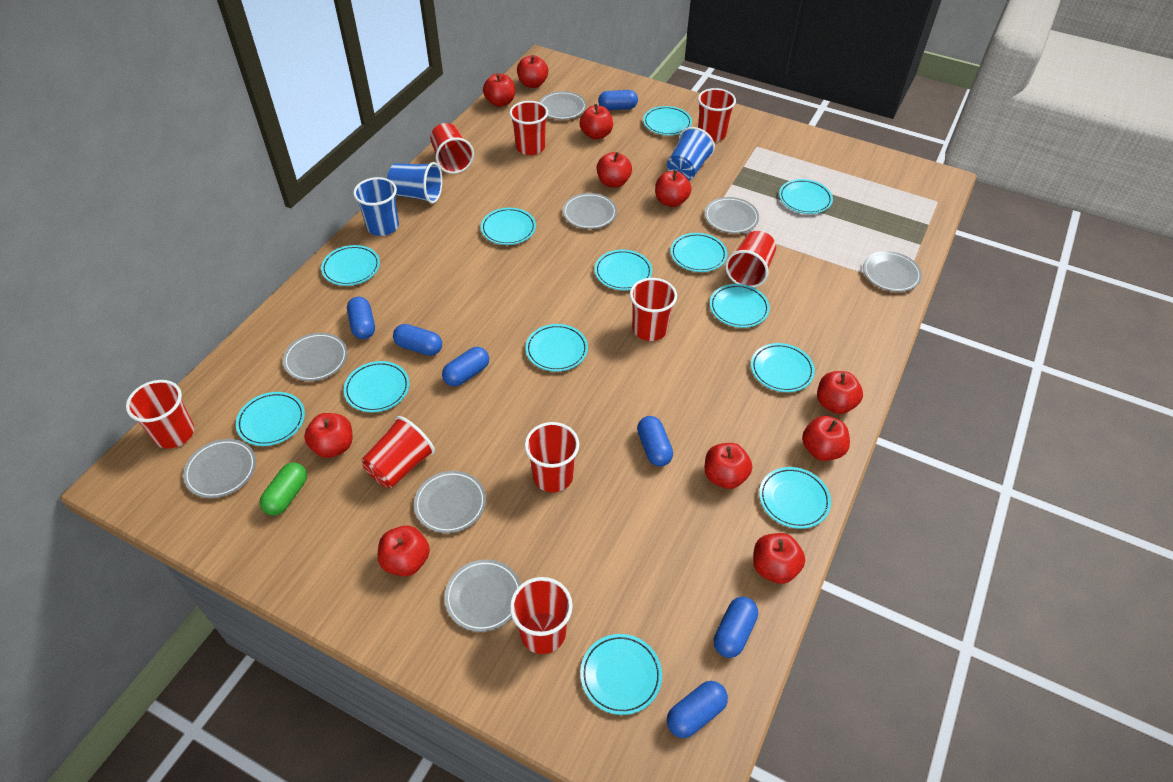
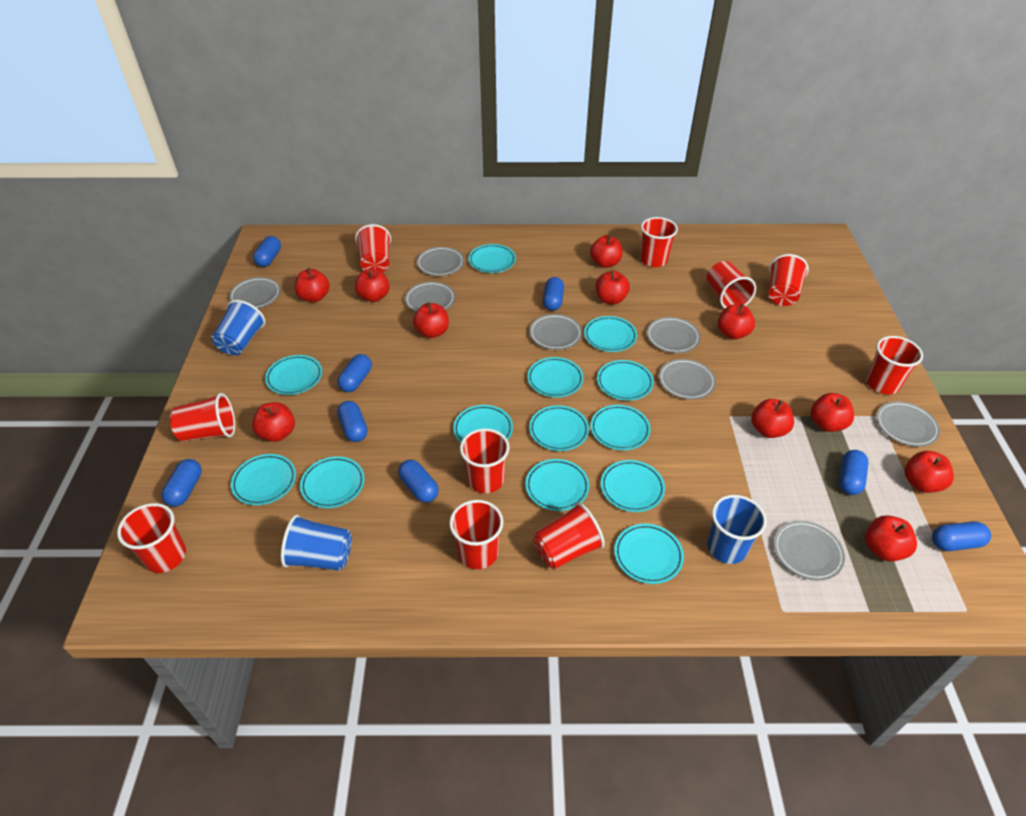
blue capsule: [347,297,375,339] [393,324,442,356] [442,347,489,386] [598,90,638,110] [637,416,673,466] [667,681,728,738] [714,597,758,658] = 7 -> [161,459,202,507] [253,236,281,267] [337,354,372,392] [337,401,368,442] [398,460,439,503] [543,277,564,311] [839,450,869,495] [932,521,991,551] = 8
green capsule: [259,462,307,516] = 1 -> none = 0
red cup: [126,380,194,449] [361,416,435,488] [430,123,474,174] [509,101,548,155] [510,577,573,654] [525,422,579,492] [630,278,677,341] [698,88,736,142] [725,231,776,288] = 9 -> [117,503,186,573] [170,393,235,442] [355,224,391,272] [449,500,503,569] [460,428,510,493] [533,502,605,569] [640,217,678,267] [707,261,756,308] [768,254,809,306] [866,336,923,394] = 10

